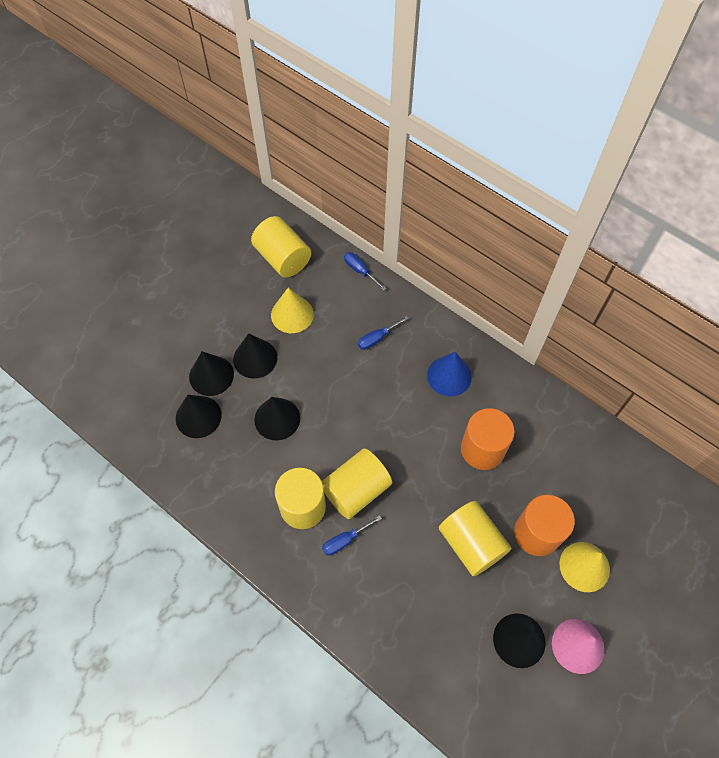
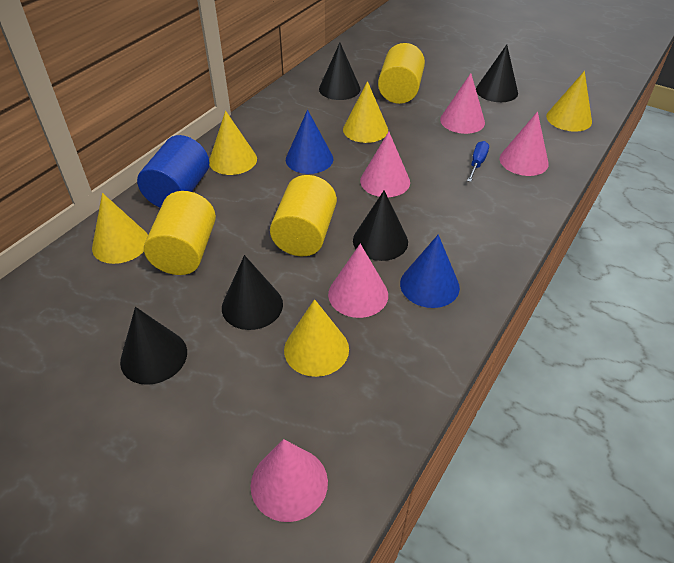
blue cone: [427,352,472,397] = 1 -> [286,110,333,174] [400,235,460,308] = 2
blue cylinder: none = 0 -> [137,135,209,208] = 1
blue screwdriver: [322,515,382,556] [344,252,387,290] [358,316,409,350] = 3 -> [467,141,489,182] = 1
orange cylinder: [461,408,515,470] [514,495,575,556] = 2 -> none = 0
pink cone: [552,619,605,674] = 1 -> [251,439,328,522] [328,244,388,318] [360,132,410,197] [440,73,485,134] [500,112,549,176] = 5
yellow cone: [271,288,314,333] [559,542,610,592] = 2 -> [92,193,148,264] [209,111,257,175] [284,299,349,377] [343,81,388,143] [546,71,592,132] = 5
yellow cylinder: [251,216,311,278] [275,468,326,529] [322,448,392,519] [439,501,511,576] = 4 -> [144,191,216,275] [270,175,337,256] [378,43,425,104] = 3

